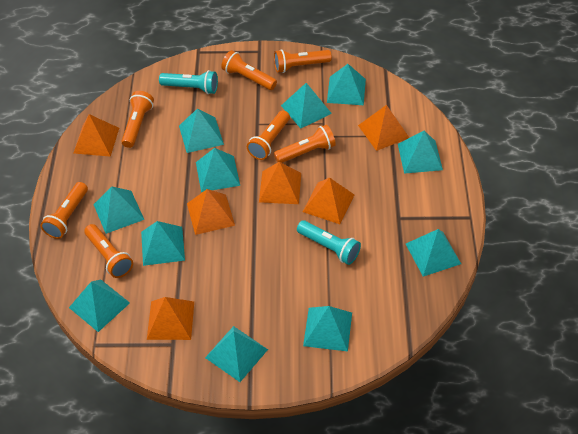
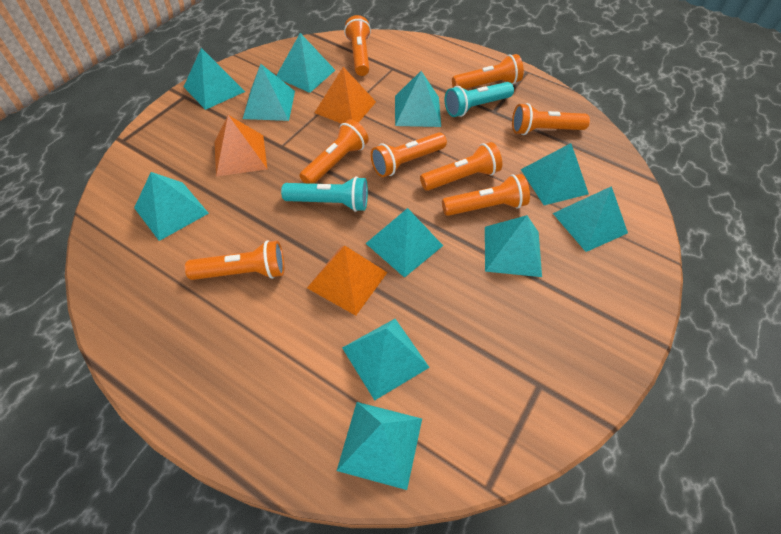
orange flashlight: [40,182,88,239] [84,224,133,278] [121,91,154,148] [221,50,277,90] [247,110,290,160] [274,49,332,73] [274,125,336,163] = 7 -> [185,240,284,280] [299,119,369,184] [344,15,371,76] [371,132,447,177] [420,142,502,191] [442,174,530,216] [452,54,524,89] [512,103,590,135] = 8
orange pyramid: [73,114,119,157] [147,297,194,340] [187,189,235,235] [259,162,301,204] [303,177,354,224] [358,105,409,151] = 6 -> [215,115,267,176] [307,245,388,316] [314,67,376,124] = 3

